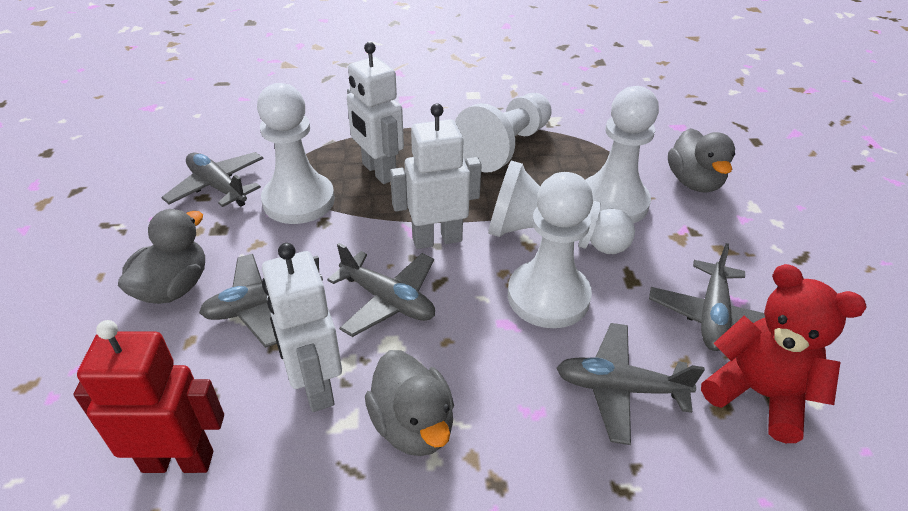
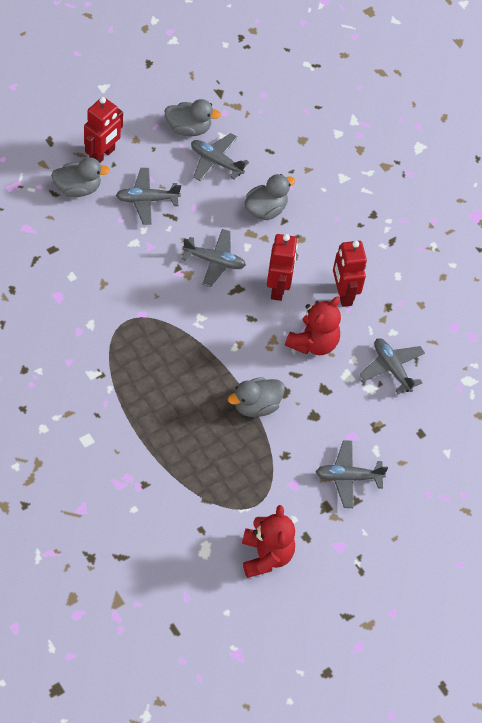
grey duck: [118,209,205,304] [365,350,454,456] [668,128,735,193] = 3 -> [51,157,110,197] [164,99,221,136] [228,377,285,417] [244,174,295,220] = 4
red robot: [73,320,224,473] = 1 -> [84,97,123,163] [267,234,298,301] [333,241,367,307] = 3
red teddy bear: [701,264,867,443] = 1 -> [242,505,295,578] [285,297,341,355] = 2
white pawn: [257,83,335,224] [455,93,552,173] [488,160,635,254] [508,172,593,328] [585,86,659,223] = 5 -> none = 0
white robot: [262,243,342,412] [347,42,404,184] [390,104,482,249] = 3 -> none = 0

